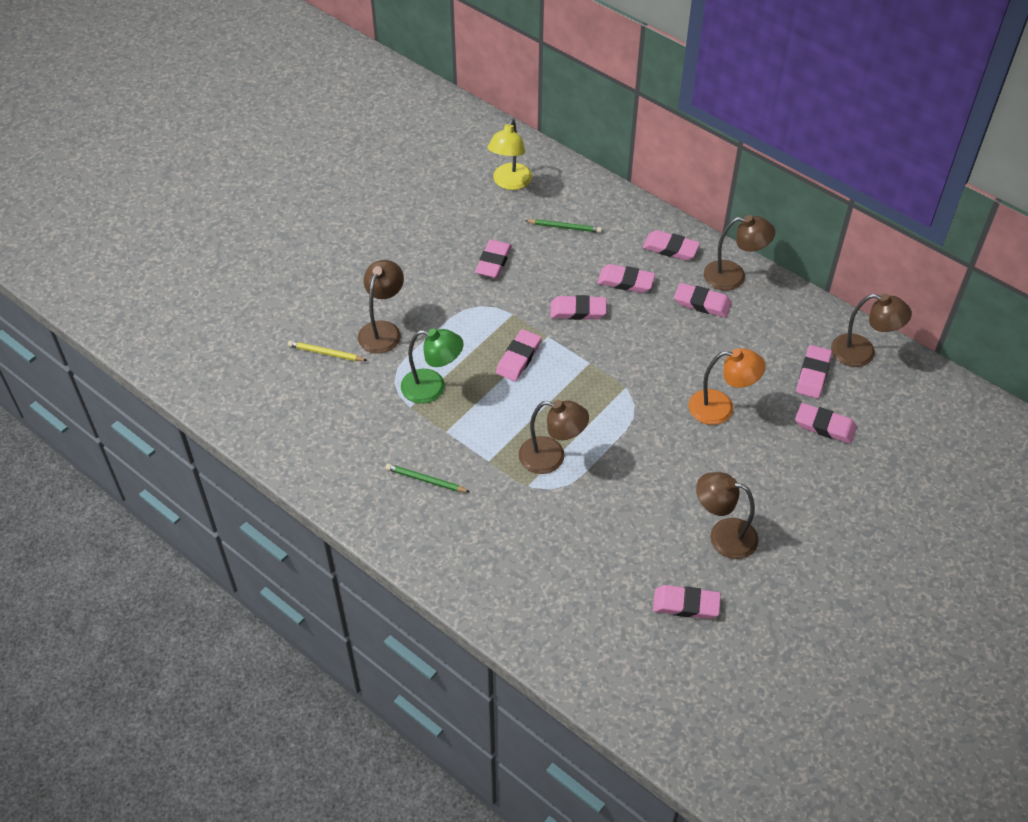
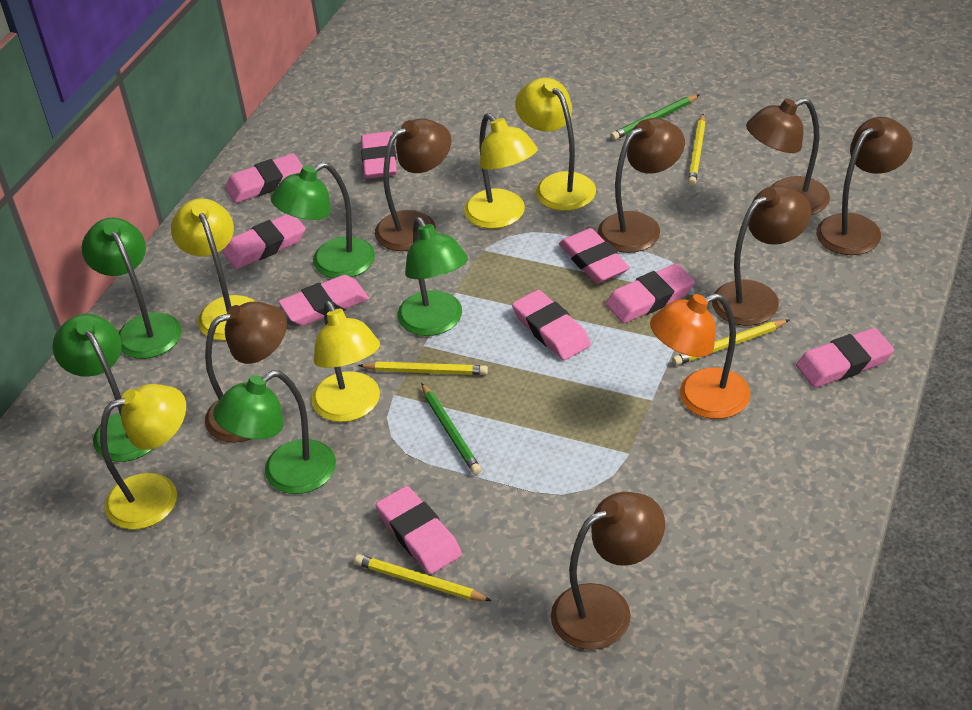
brown lamp: [358,260,404,354] [519,400,589,474] [696,472,759,559] [704,215,775,291] [831,294,912,367] = 5 -> [205,302,287,443] [375,118,451,251] [551,492,665,650] [598,118,685,253] [712,185,811,326] [746,98,830,215] [816,117,913,255] = 7
green lamp: [401,328,464,404] = 1 -> [52,314,152,462] [82,218,181,359] [213,370,336,494] [271,162,375,278] [397,217,468,336] = 5
yellow lamp: [488,119,532,190] = 1 -> [100,384,186,530] [171,198,256,341] [312,301,380,422] [464,113,537,229] [515,78,596,211] = 5
yellow pencil: [288,341,368,361] = 1 -> [354,555,492,601] [358,361,488,375] [673,320,789,365] [688,114,706,186] = 4

